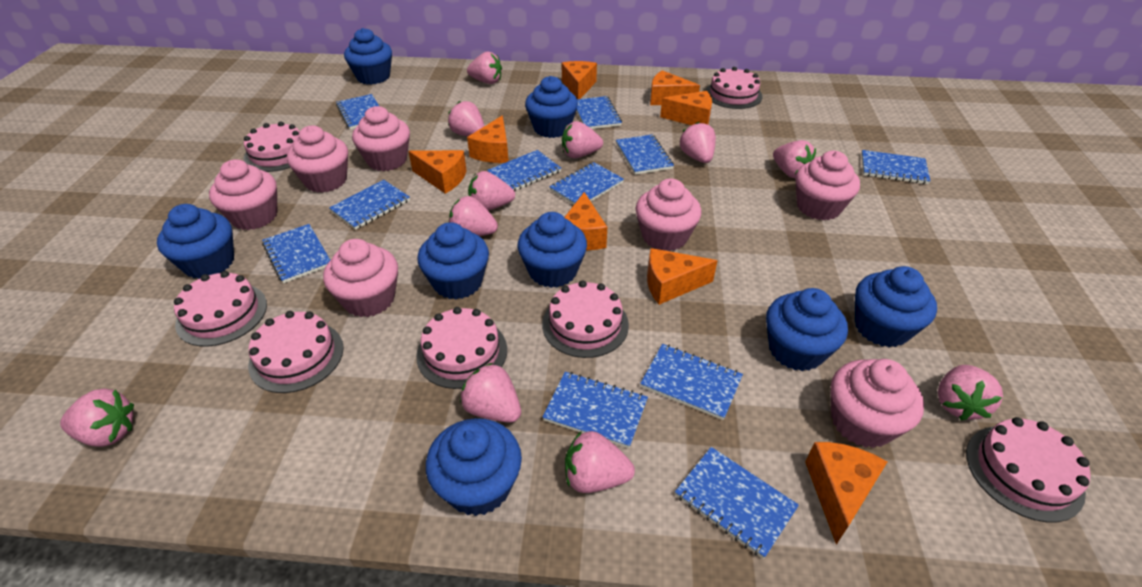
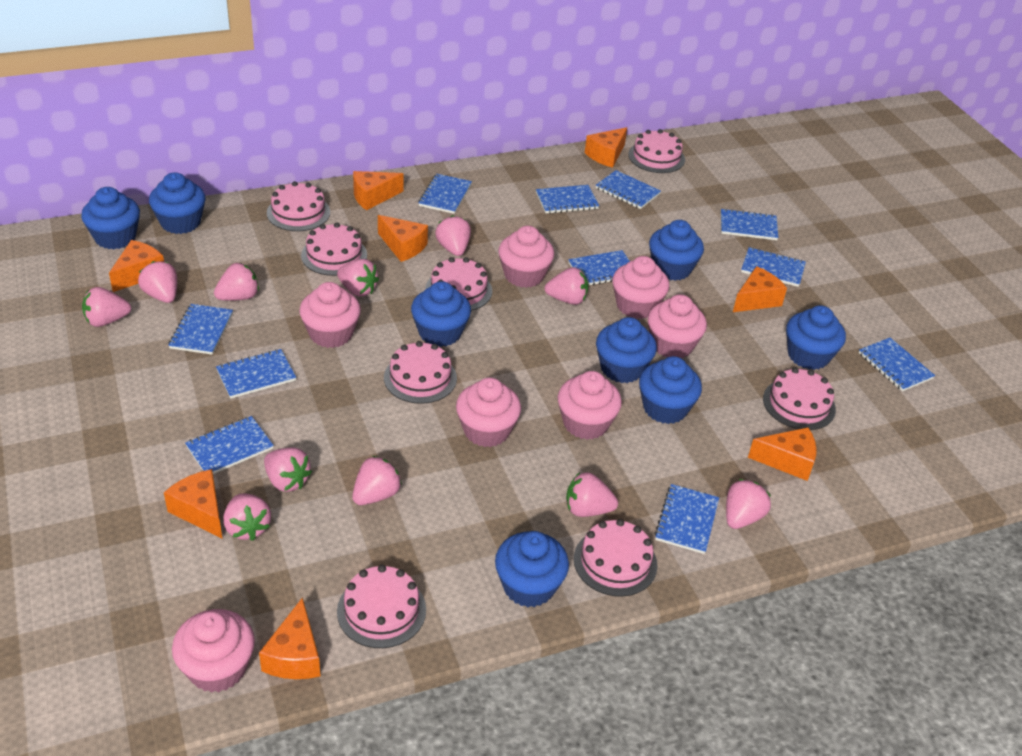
pink cake: [174,271,267,347] [244,122,300,172] [248,311,344,393] [416,307,507,389] [542,280,629,358] [705,67,763,109] [966,417,1091,522] = 7 -> [267,181,330,231] [301,223,367,276] [337,565,426,648] [384,341,457,404] [425,257,492,311] [574,519,658,597] [628,129,685,173] [763,367,836,430] = 8

